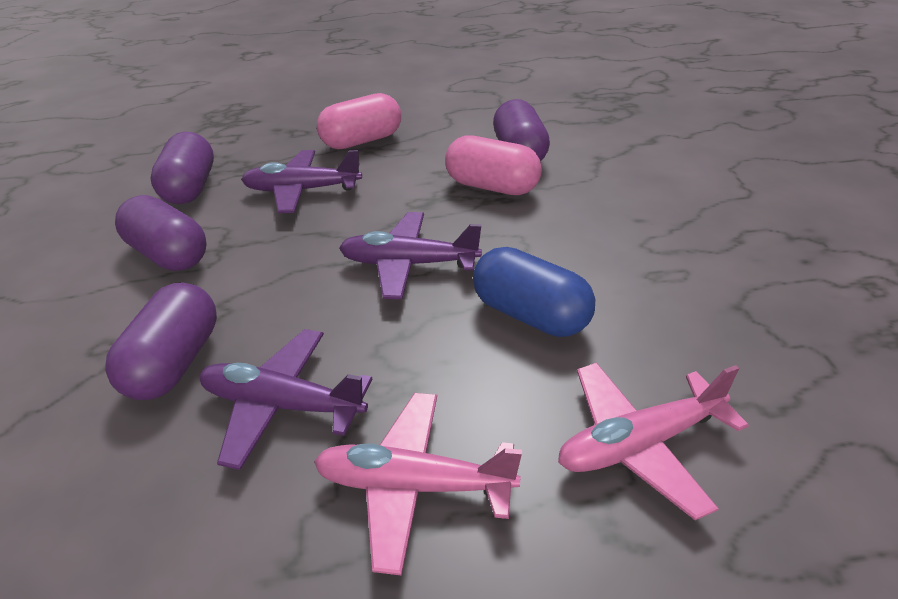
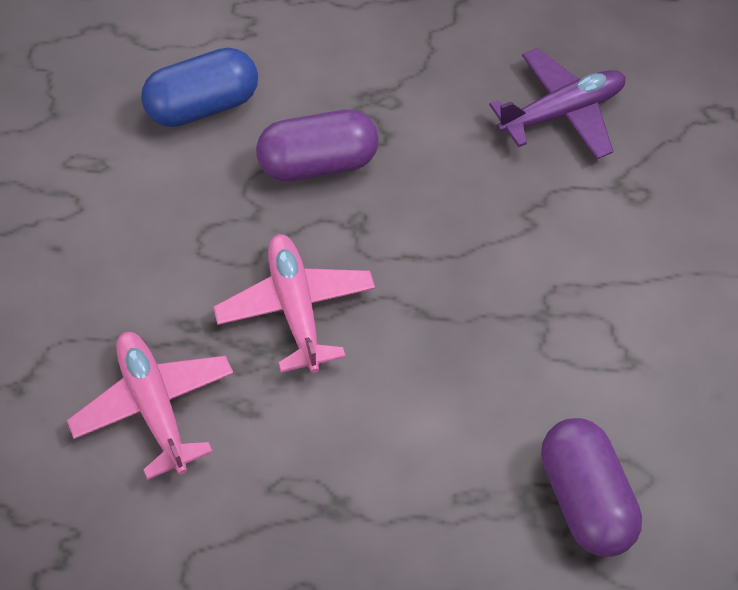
pink capsule: [317,93,401,149] [445,135,542,195] = 2 -> none = 0
purple capsule: [105,282,217,400] [115,195,207,271] [150,132,214,204] [493,99,550,161] = 4 -> [256,109,379,182] [541,418,642,557] = 2
purple plane: [200,329,372,470] [241,150,362,213] [339,212,482,300] = 3 -> [489,48,626,159] = 1

